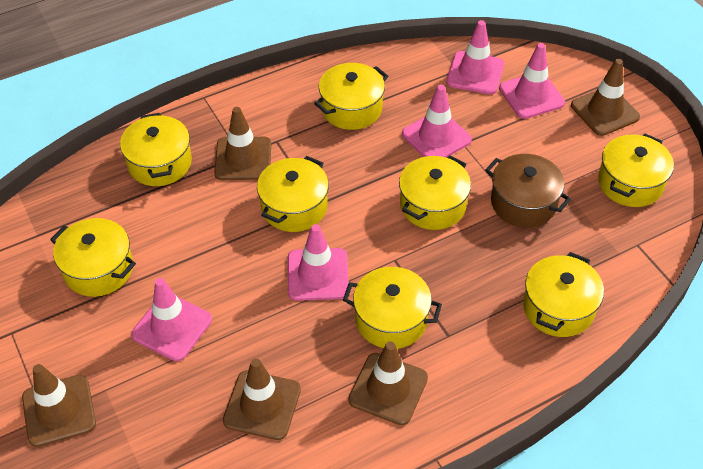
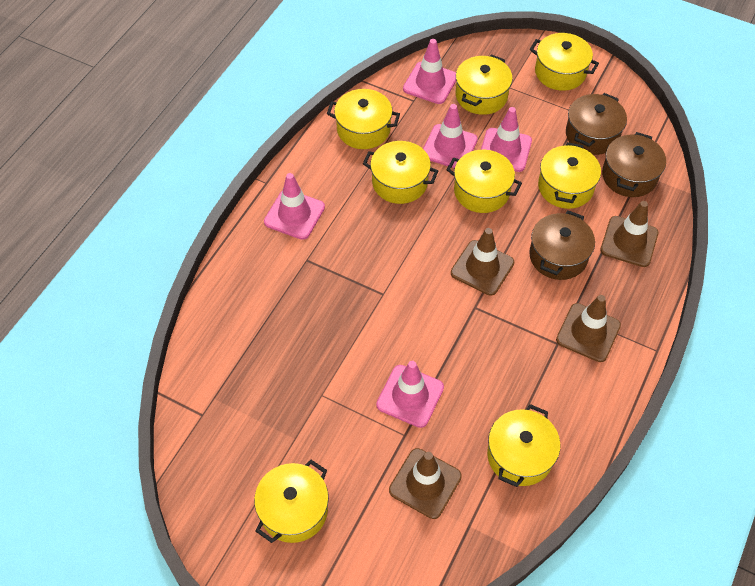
brown pot: [485,154,571,228] = 1 -> [529,210,595,280] [566,93,627,155] [602,132,666,197] = 3
brown traffic cone: [22,364,96,447] [214,107,271,180] [223,358,301,440] [348,342,428,425] [571,59,640,136] = 5 -> [389,448,462,519] [451,228,514,296] [556,295,621,362] [600,201,658,267] = 4

